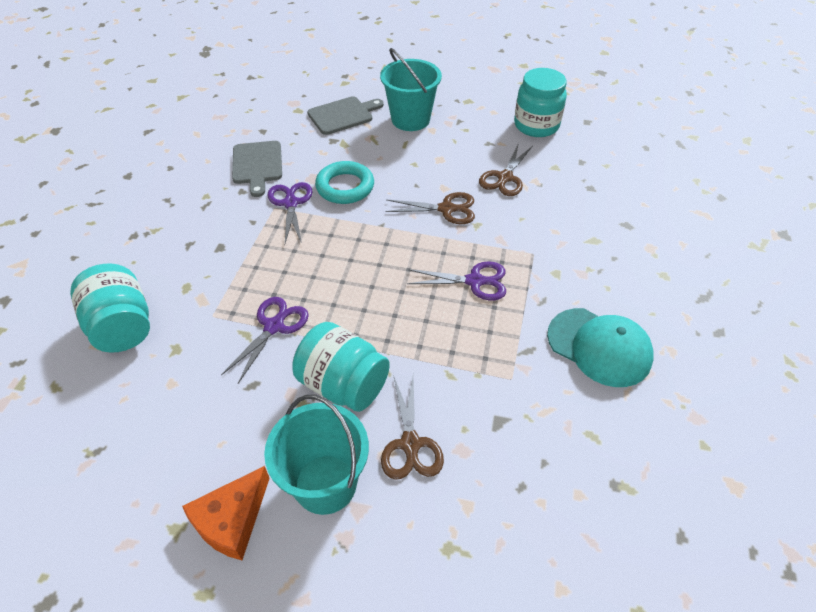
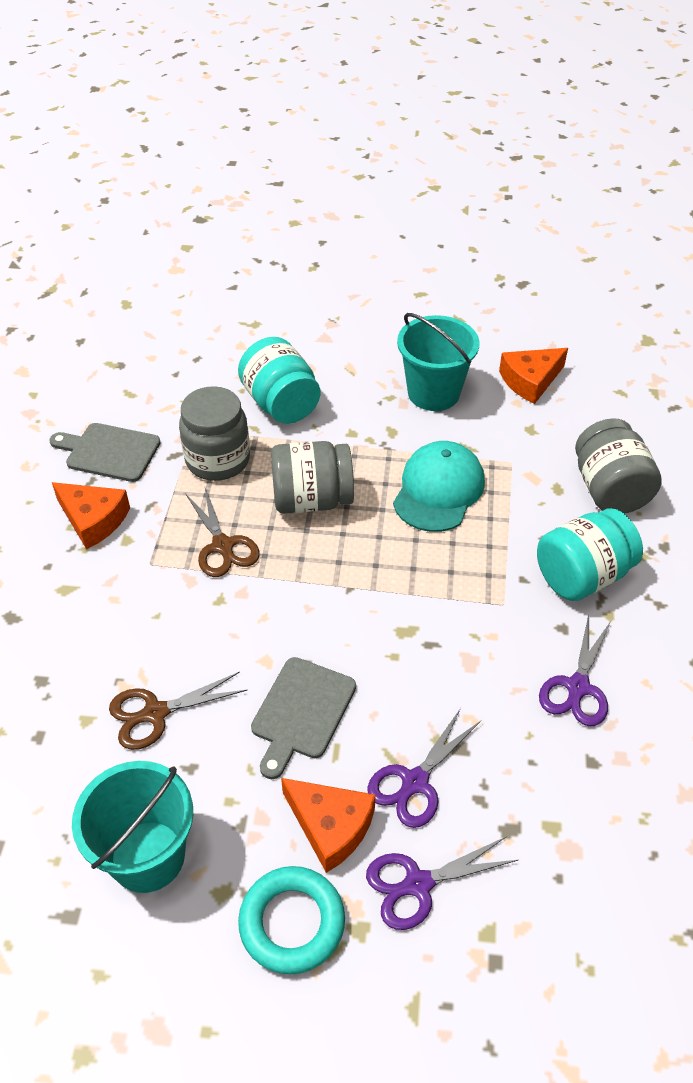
brown scissors: [381,375,444,480] [385,192,475,224] [479,143,533,196] = 3 -> [109,672,247,750] [185,488,260,577] = 2
grey jar: none = 0 -> [179,386,250,481] [271,441,354,514] [575,418,662,514] = 3
orange cheese: [182,466,270,560] = 1 -> [52,482,130,549] [281,778,375,873] [499,348,568,404] = 3
turquoise jar: [70,264,150,353] [292,322,390,412] [514,68,567,137] = 3 -> [238,337,320,424] [537,508,643,601] = 2

